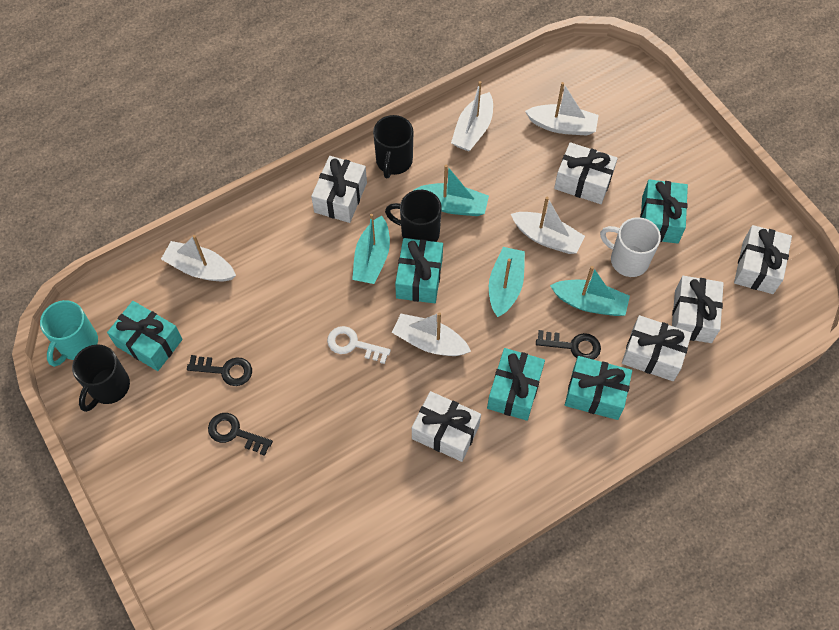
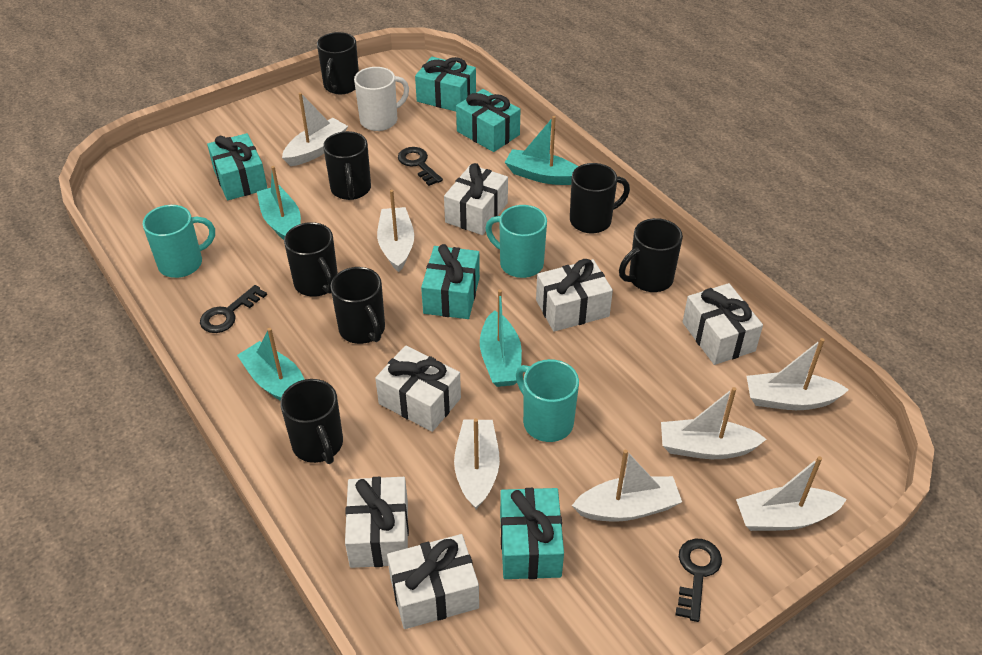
black mug: [72,344,130,412] [373,115,413,178] [385,190,442,242] = 3 -> [280,379,343,464] [284,222,338,297] [317,32,359,94] [323,131,371,200] [331,267,385,344] [570,163,630,233] [619,218,683,292] = 7
turquoise mug: [40,300,98,367] = 1 -> [143,205,215,278] [486,205,547,278] [516,359,579,442] = 3
white boat: [161,235,236,281] [392,312,471,356] [451,81,493,151] [511,197,585,254] [525,82,599,136] = 5 -> [282,93,348,166] [377,190,414,272] [454,418,500,509] [572,450,682,522] [661,387,766,459] [736,456,847,531] [747,338,849,410] = 7
white key: [327,326,391,364] = 1 -> none = 0

